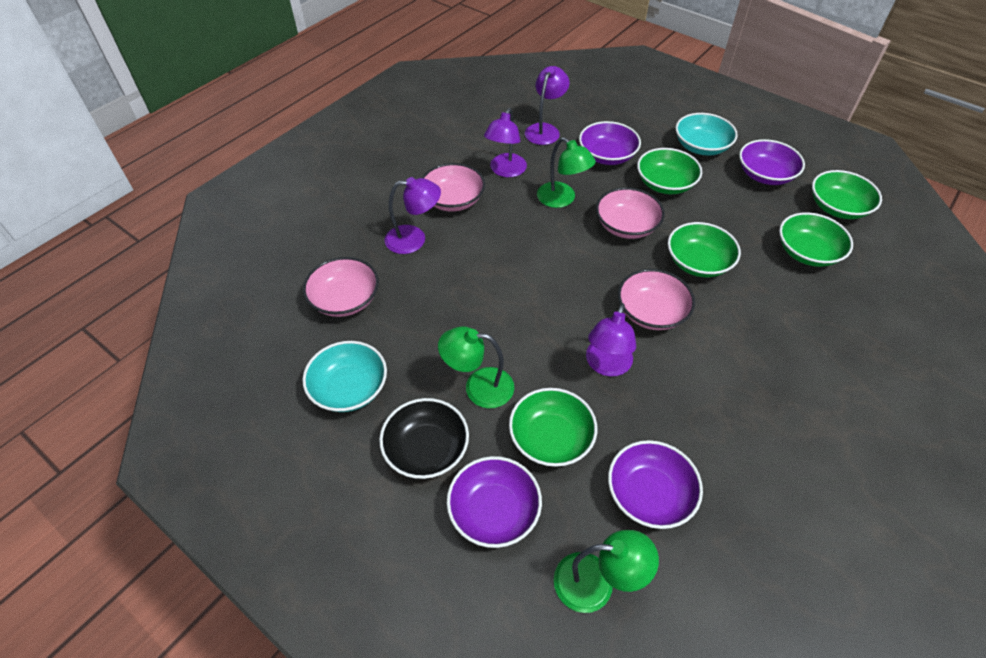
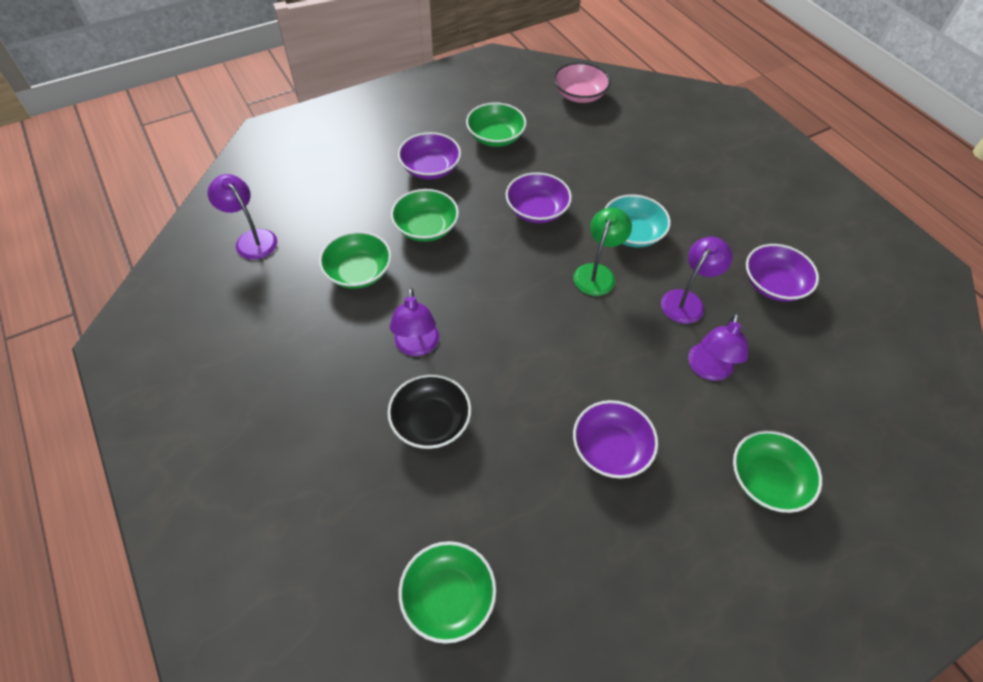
green lamp: [438,327,514,408] [537,137,596,208] [554,530,659,613] = 3 -> [574,208,632,296] = 1
pink bowl: [303,257,379,317] [422,163,485,211] [596,188,665,239] [618,269,695,330] = 4 -> [554,62,611,103] = 1
turquoise bowl: [302,341,387,412] [676,113,738,155] = 2 -> [604,195,671,247] = 1

